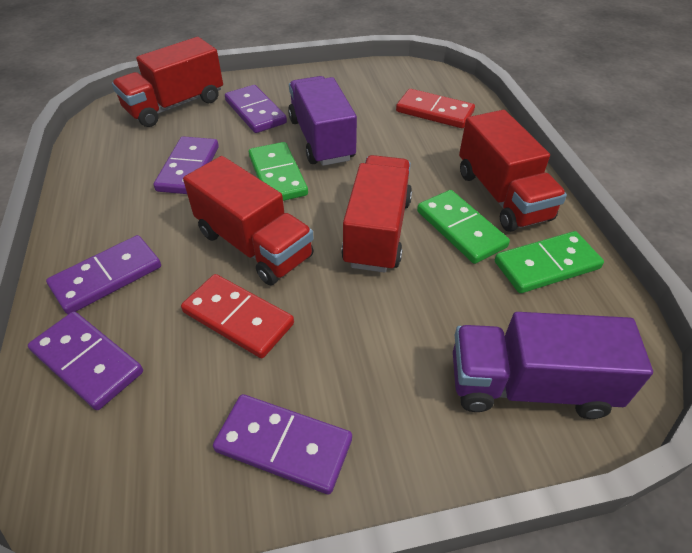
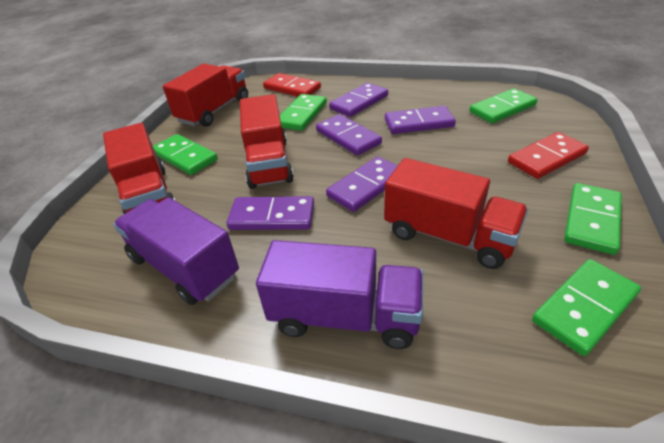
green domino: [249,142,308,201] [417,190,510,264] [495,231,604,293] = 3 -> [153,134,218,175] [280,94,327,131] [469,88,538,123] [532,259,641,356] [564,183,622,255] = 5

